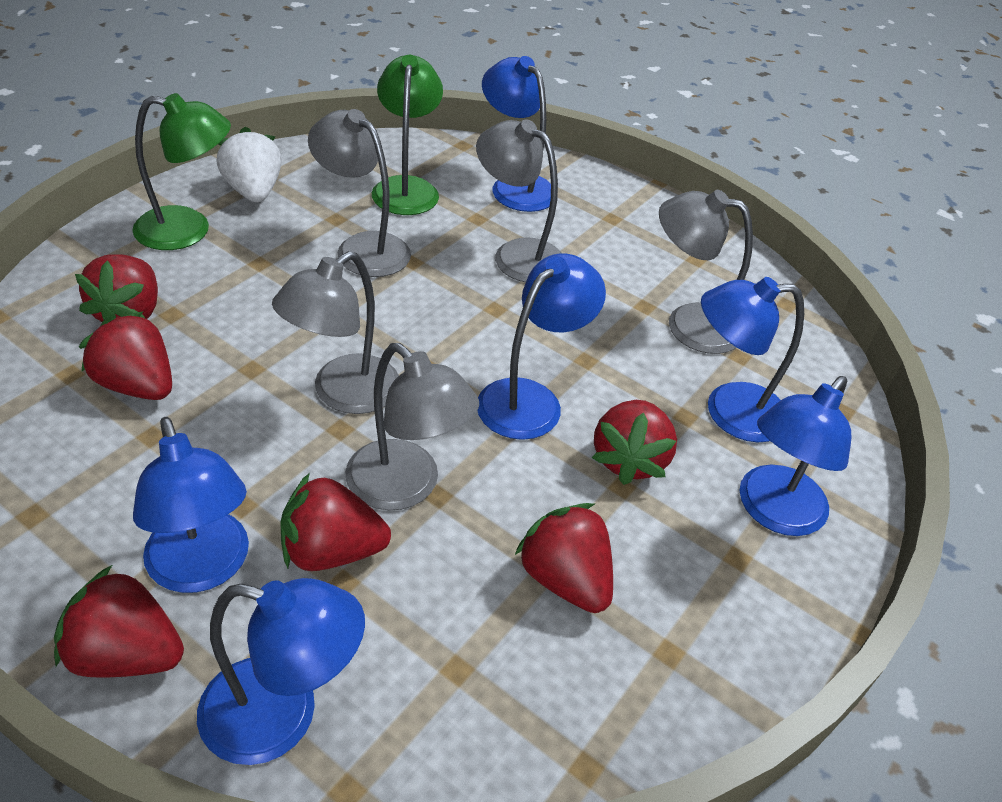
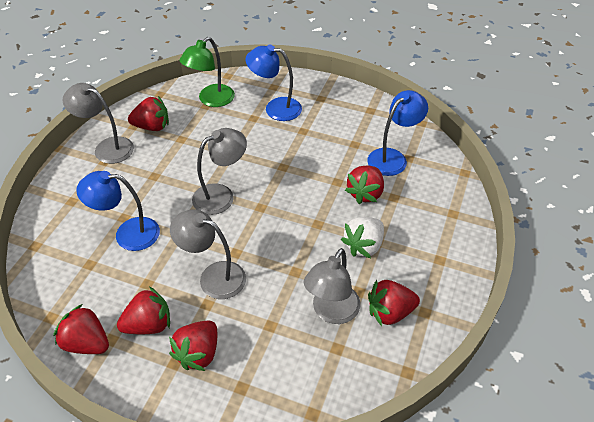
blue lamp: [133,417,249,593] [197,578,365,765] [477,253,606,440] [482,56,551,212] [701,277,804,442] [739,376,851,536] = 6 -> [76,171,160,251] [245,44,302,121] [367,90,428,176] = 3
green lamp: [132,93,231,250] [372,55,443,215] = 2 -> [179,37,235,107] = 1
grey lamp: [272,251,399,414] [308,109,411,277] [345,343,479,510] [476,119,561,282] [659,190,753,354] = 5 -> [62,83,134,164] [170,209,246,299] [192,128,247,215] [304,248,360,324] = 4

